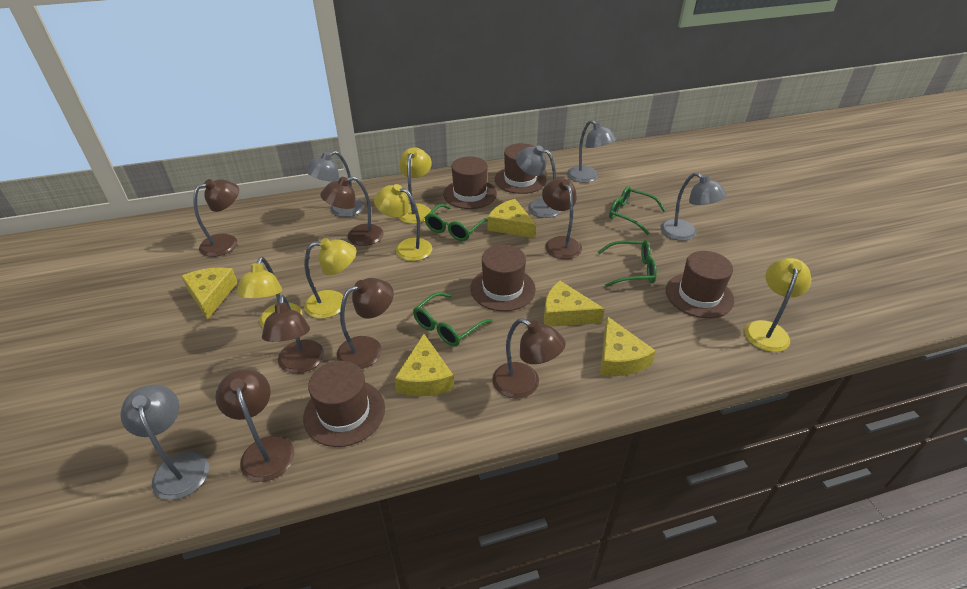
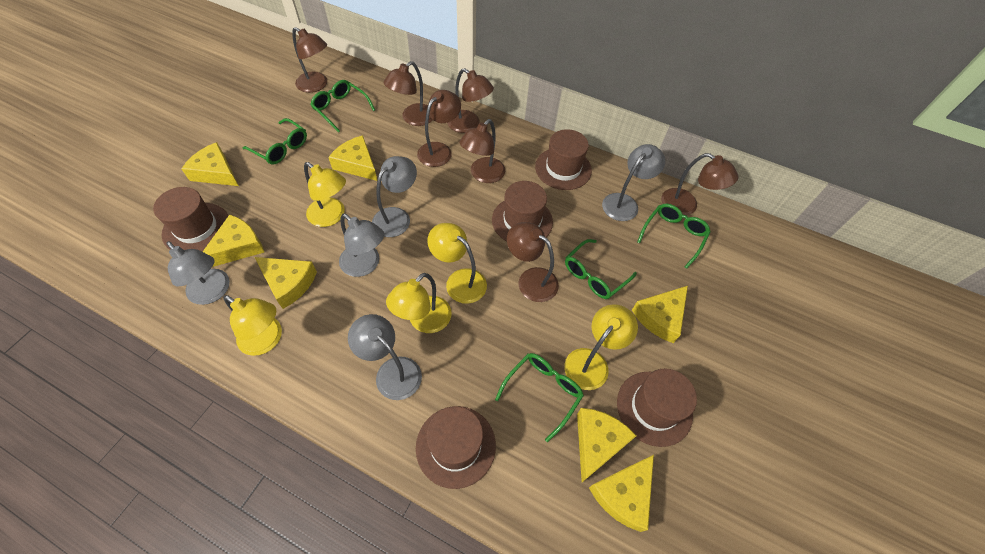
green glasses: [413,292,493,346] [425,204,488,241] [598,240,657,287] [609,186,666,235] = 4 -> [242,118,307,164] [310,80,375,133] [495,353,584,442] [565,239,637,299] [637,204,711,269] = 5
yellow cheese: [181,267,238,319] [394,334,454,396] [488,199,536,238] [544,281,605,326] [600,316,656,376] = 5 -> [181,142,239,186] [203,215,264,267] [255,257,317,309] [328,135,377,181] [577,408,637,482] [589,455,654,532] [632,286,688,343] = 7

